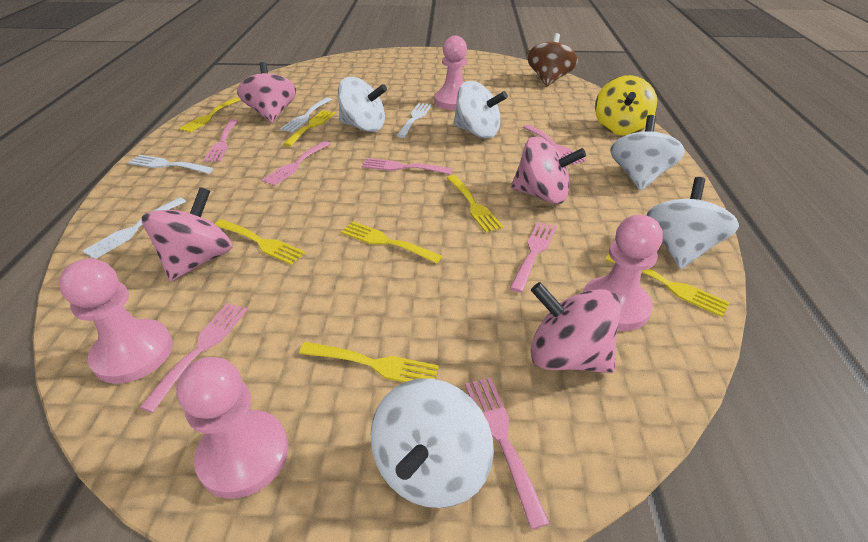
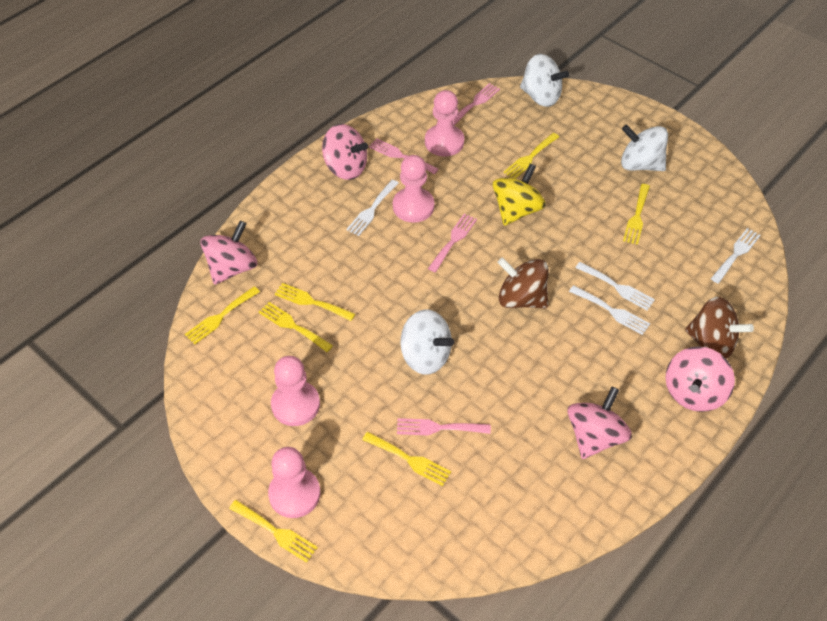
brown spinning top: [527,33,578,86] = 1 -> [497,257,548,308] [685,297,754,359] = 2
pink fork: [139,303,248,413] [203,119,238,162] [261,141,330,186] [361,158,452,174] [465,377,550,530] [510,222,557,293] [523,125,586,165] = 7 -> [369,138,438,174] [397,418,491,435] [428,214,477,272] [453,83,500,126] = 4
white spinning top: [338,77,387,132] [371,379,494,508] [453,81,508,139] [610,115,685,190] [646,177,739,269] = 5 -> [401,309,454,375] [520,54,569,107] [621,124,668,171] = 3

